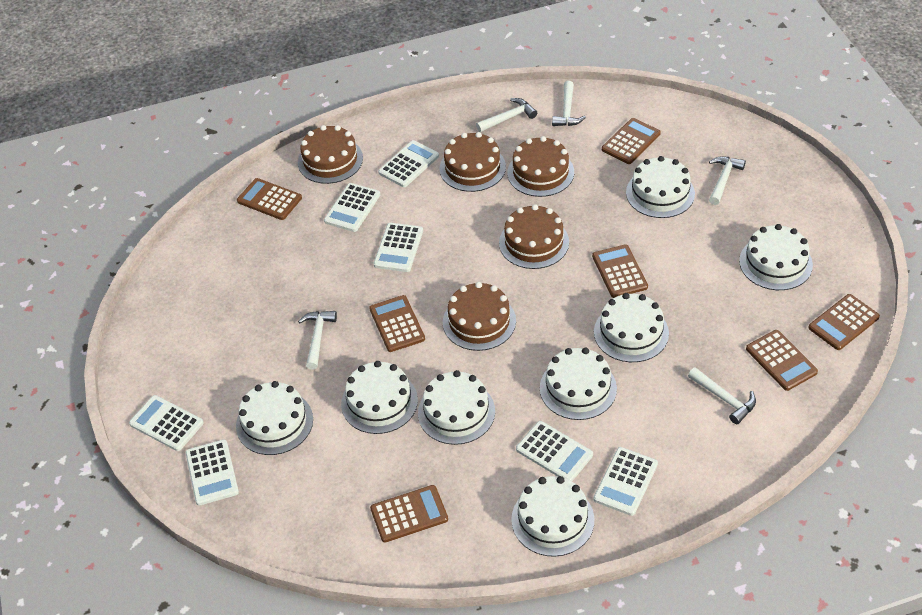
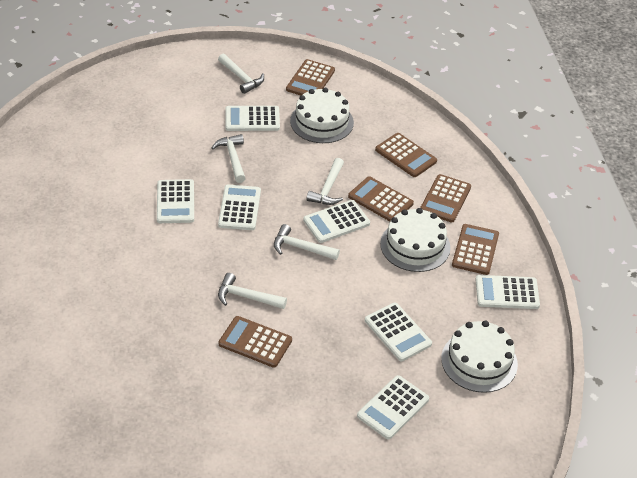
brown cake: [298,125,363,184] [439,132,506,192] [443,282,516,351] [499,204,569,269] [507,136,574,197] = 5 -> none = 0
brown calculator: [237,178,302,220] [369,295,425,352] [370,485,448,543] [592,244,648,298] [602,118,661,164] [746,330,818,391] [808,294,880,350] = 7 -> [219,316,292,368] [286,59,335,96] [348,176,414,222] [375,133,437,177] [420,174,471,222] [452,224,499,275] = 6
white cake: [236,381,313,455] [341,361,418,434] [418,370,495,445] [511,476,594,557] [540,348,617,420] [594,293,669,362] [626,156,695,218] [739,224,813,290] = 8 -> [290,88,354,143] [380,208,450,272] [441,320,518,393] = 3

